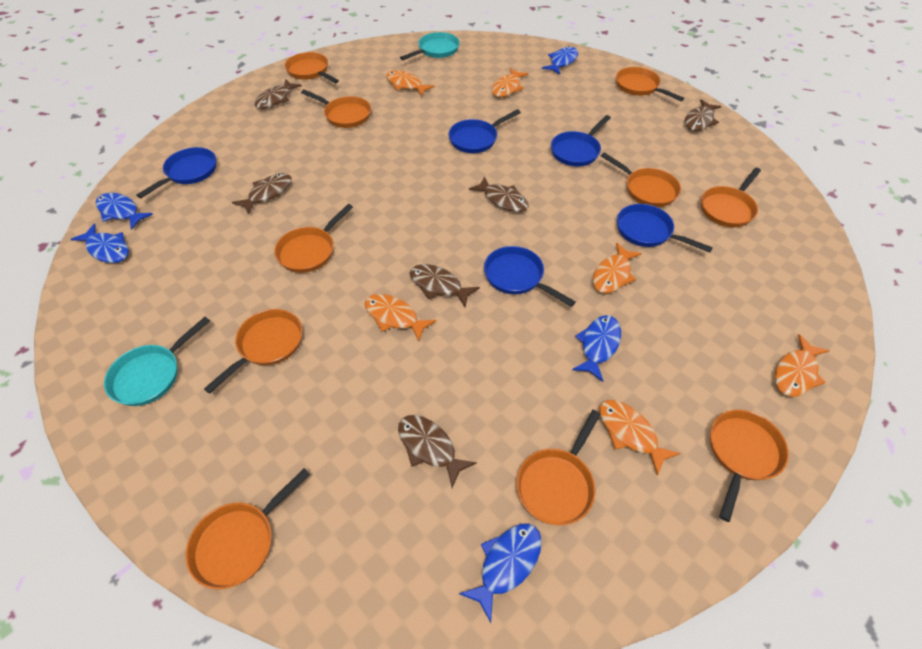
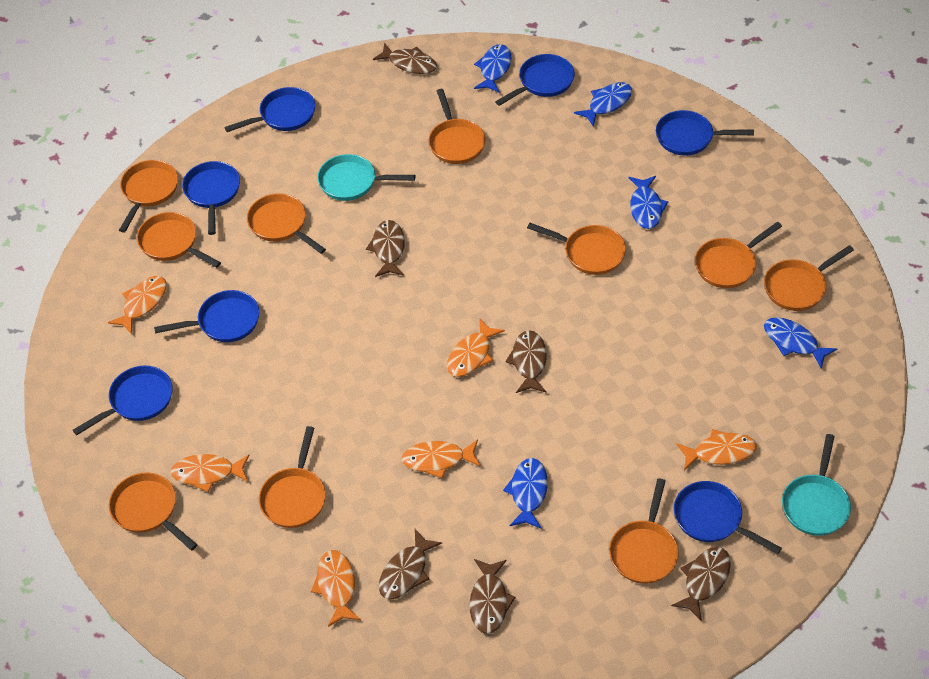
blue pan: [136,147,216,198] [448,109,521,153] [484,246,576,307] [551,115,611,167] [617,204,713,253] = 5 -> [73,366,173,435] [154,290,260,342] [182,161,240,235] [224,87,315,132] [495,54,575,106] [656,110,754,156] [674,481,782,554] = 7

